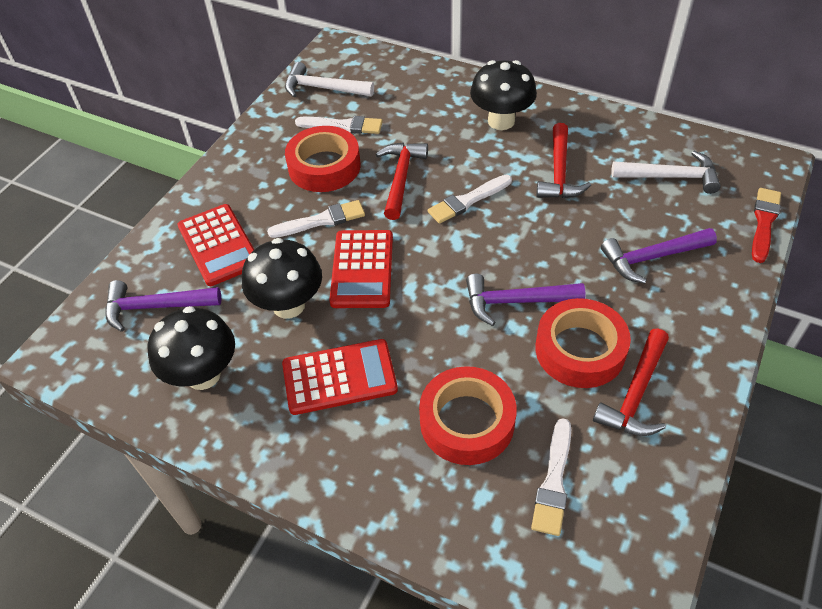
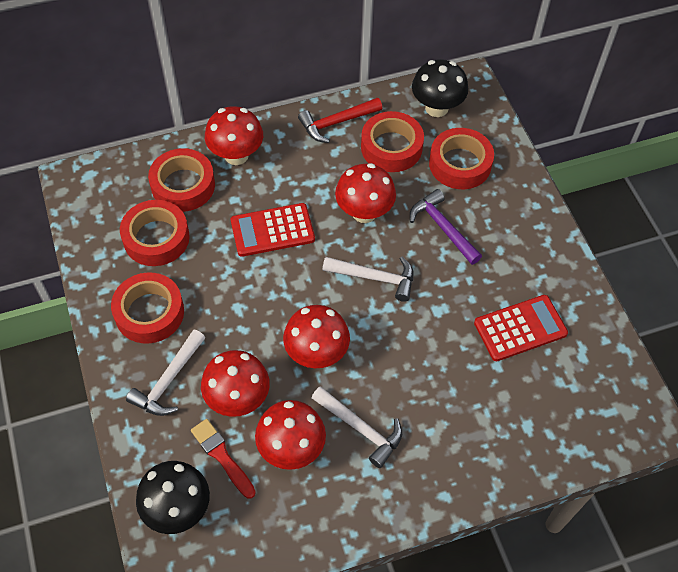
black mushroom: [148,306,235,390] [242,238,322,319] [470,60,537,130] = 3 -> [136,461,210,534] [412,59,468,117] = 2
purple hammer: [105,280,221,332] [466,274,586,326] [601,228,717,284] = 3 -> [410,189,482,265] = 1
red calculator: [177,204,254,286] [282,339,398,415] [329,230,393,308] = 3 -> [231,203,315,257] [474,295,568,361] = 2
red hammer: [376,142,428,220] [536,123,591,198] [593,329,669,436] = 3 -> [298,98,382,143] = 1
red mushroom: none = 0 -> [201,350,270,417] [205,106,263,165] [255,400,326,470] [283,305,350,368] [335,163,396,223] = 5
red tape: [285,126,361,192] [419,366,517,465] [536,298,631,388] = 3 -> [111,272,184,344] [120,200,190,266] [148,148,215,212] [361,111,424,172] [429,128,494,189] = 5
white brush: [267,200,365,238] [295,116,383,134] [428,175,512,224] [531,418,571,536] = 4 -> none = 0
white hammer: [285,62,374,97] [611,151,721,194] = 2 -> [126,330,205,416] [312,386,402,468] [322,256,413,302] = 3

